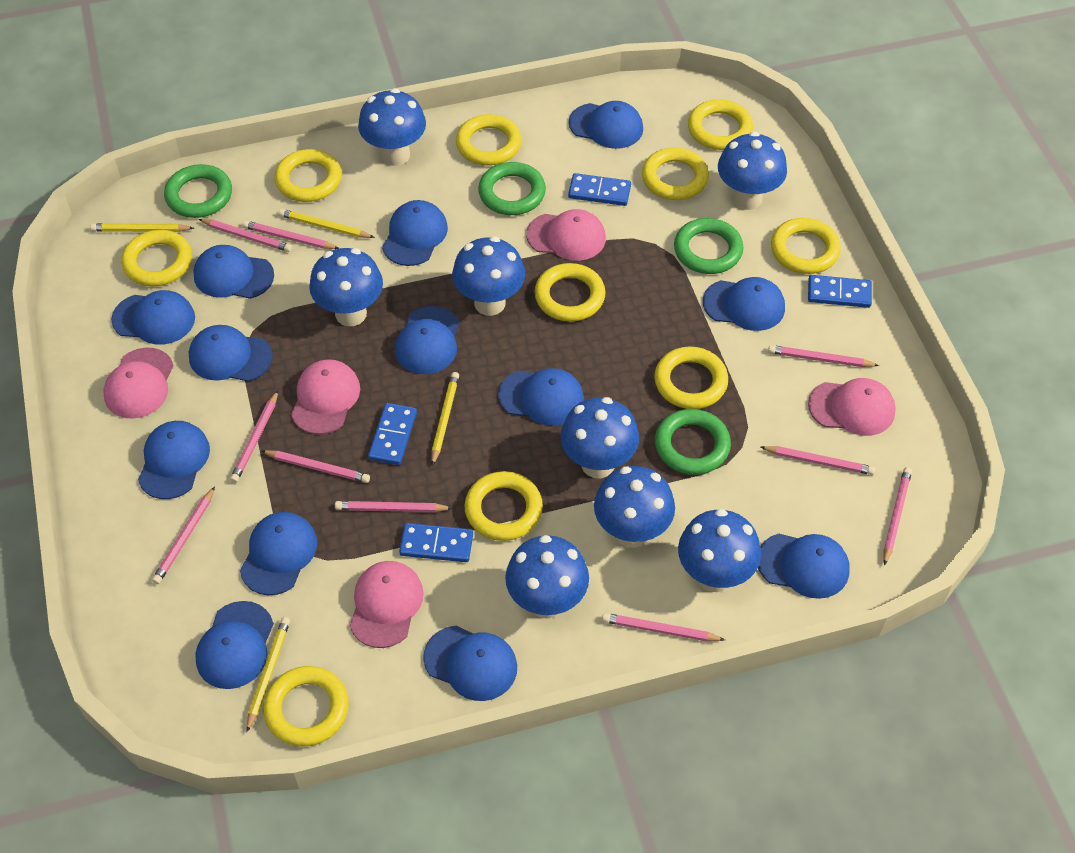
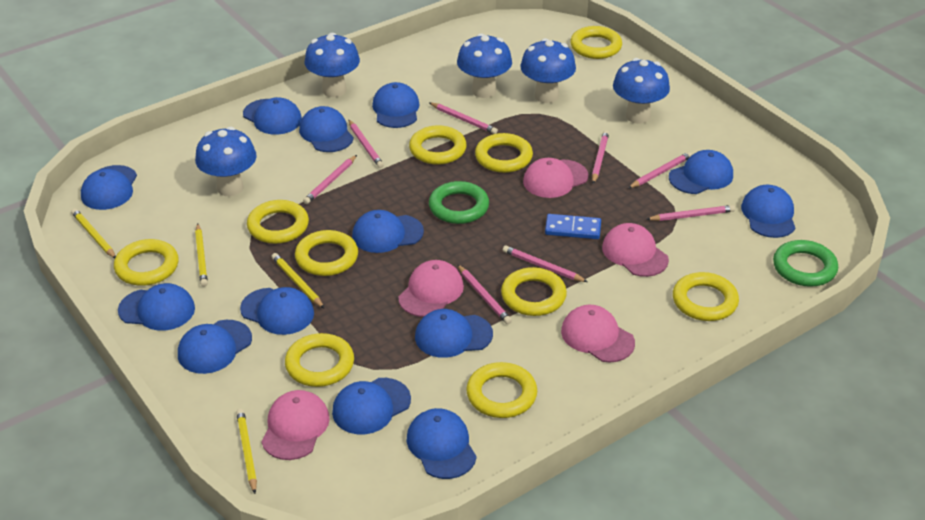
blue domino: [368,403,417,465] [399,523,473,562] [568,173,631,206] [808,275,872,308] = 4 -> [545,214,601,239] = 1
blue mushroom: [309,248,383,326] [358,88,426,166] [452,236,525,316] [505,535,589,619] [560,397,639,478] [594,466,675,548] [678,509,761,592] [718,132,787,210] = 8 -> [195,127,257,196] [305,33,360,97] [457,33,512,98] [520,38,576,103] [613,58,670,124] = 5
green ring: [164,164,232,218] [478,162,546,215] [655,409,731,475] [674,218,744,274] = 4 -> [429,181,489,224] [773,240,838,287] = 2
pink pencil: [152,486,215,584] [199,219,292,252] [230,390,278,483] [243,221,340,249] [262,450,370,483] [335,501,453,512] [602,613,725,641] [760,446,875,475] [768,345,879,367] [884,467,912,566] = 10 -> [303,155,357,204] [349,120,384,168] [429,102,498,134] [457,264,512,324] [503,245,588,282] [592,130,609,184] [628,152,692,188] [646,205,735,221] = 8

